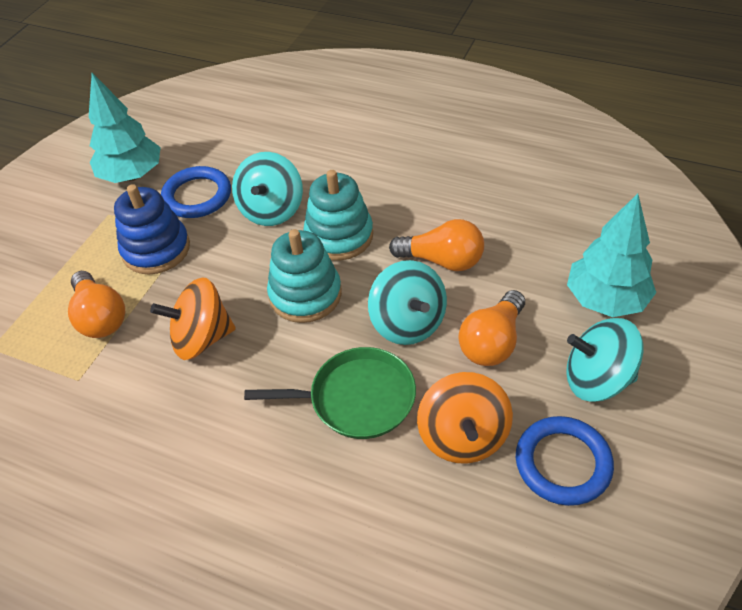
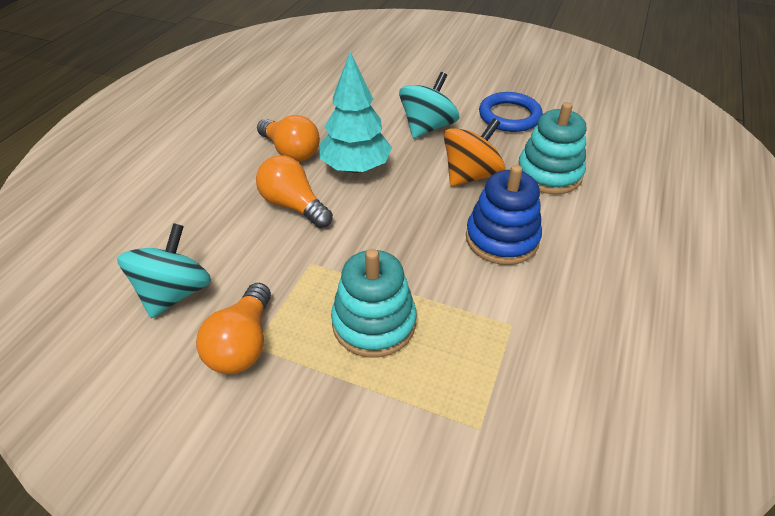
blue ring: [161,166,231,218] [516,416,614,506] = 2 -> [479,92,543,132] = 1
green pan: [244,347,416,439] = 1 -> none = 0
orange spinning top: [150,277,236,360] [417,372,513,463] = 2 -> [444,118,506,186] = 1
turquoise spinning top: [232,152,303,226] [368,260,447,345] [566,318,644,402] = 3 -> [117,223,211,318] [399,72,459,139] = 2
turquoise tree: [89,73,161,183] [567,193,656,317] = 2 -> [320,52,392,173] = 1

